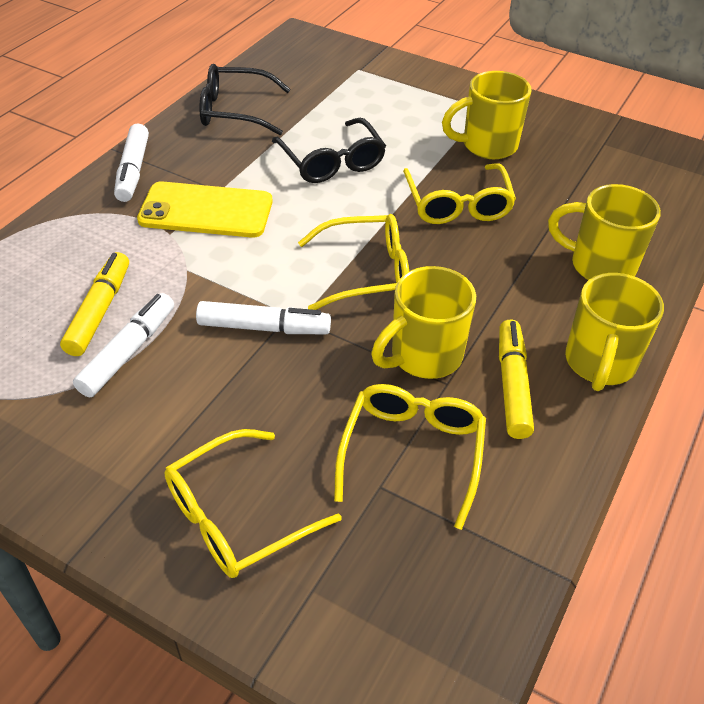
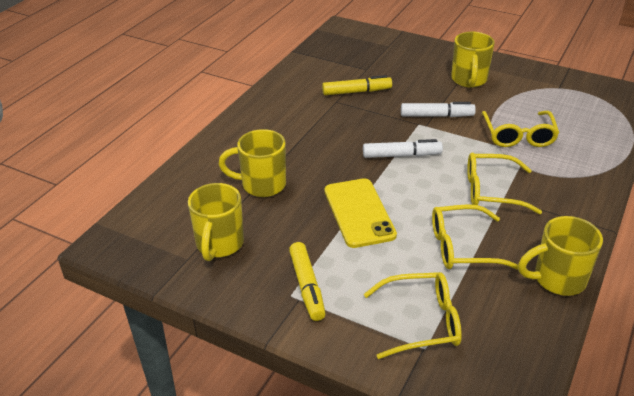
black glasses: [199,64,291,135] [272,118,386,183] = 2 -> none = 0
white marker: [73,293,174,397] [114,123,149,202] [196,301,331,334] = 3 -> [363,139,443,158] [401,102,476,117] = 2

